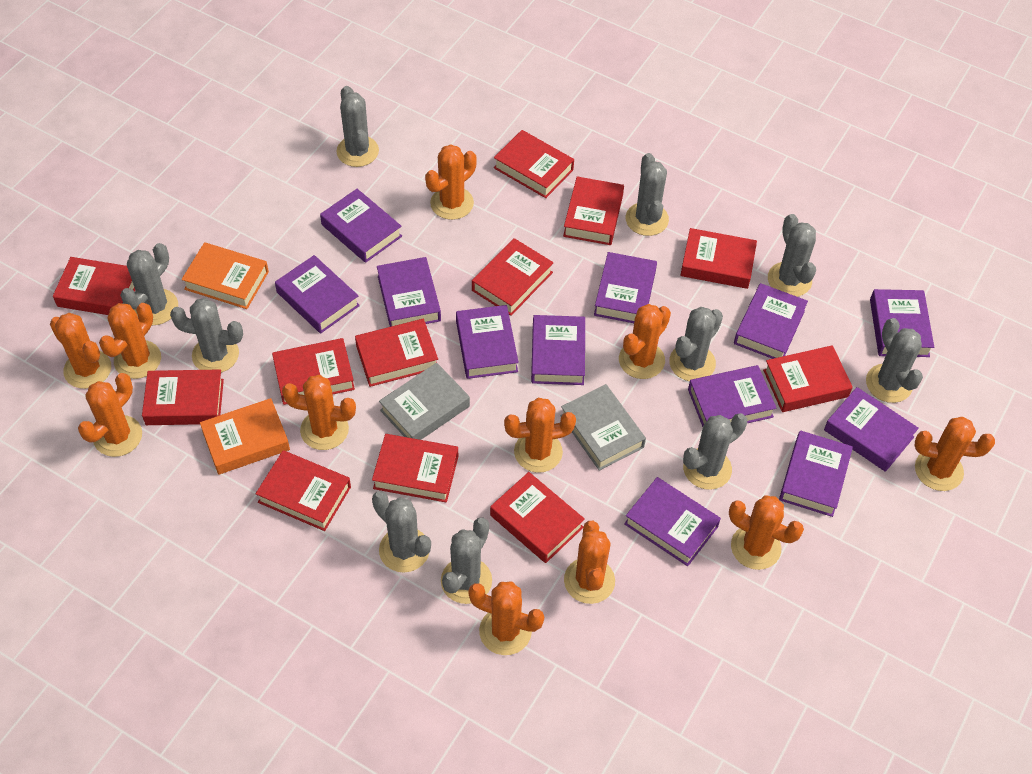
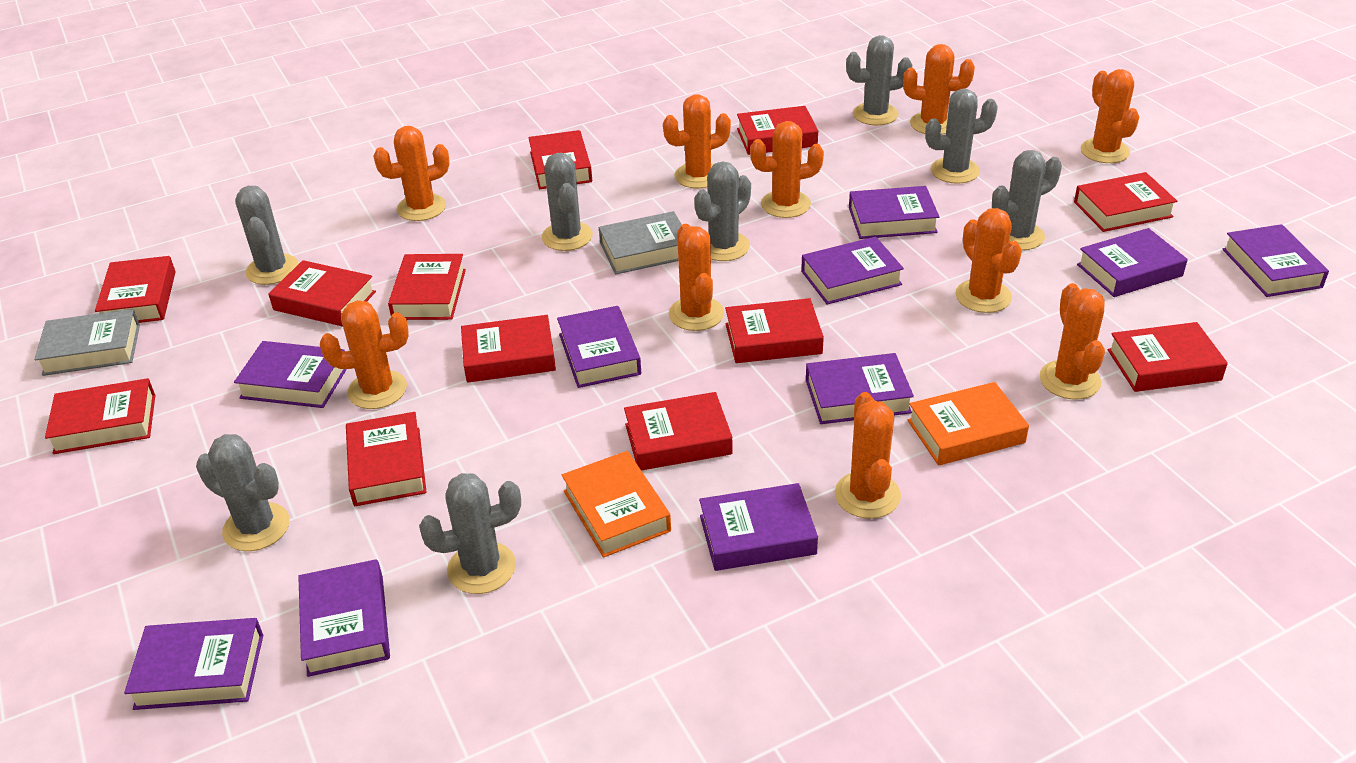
grey cactus: [120,243,178,325] [170,298,243,373] [337,86,379,167] [372,491,431,572] [441,518,492,604] [625,153,669,236] [669,307,723,381] [683,413,747,490] [768,214,816,297] [866,318,923,403] = 10 -> [196,434,290,551] [235,186,299,285] [419,473,521,594] [542,153,593,251] [694,161,751,261] [846,35,912,125] [925,89,998,184] [992,150,1062,250] = 8
orange cactus: [50,313,111,389] [78,373,142,457] [99,303,161,379] [282,375,356,450] [425,145,477,220] [468,581,544,655] [504,398,576,473] [564,521,615,604] [619,304,671,379] [729,495,804,570] [915,417,995,491] = 11 -> [320,300,409,409] [373,126,450,221] [663,94,731,189] [669,224,724,331] [750,121,824,218] [835,392,901,518] [903,44,975,135] [955,208,1022,313] [1039,283,1105,399] [1081,69,1139,163] = 10
purple book: [275,255,360,333] [320,189,402,263] [377,257,441,327] [456,305,519,379] [531,315,585,385] [594,252,657,323] [624,477,721,566] [688,365,776,427] [734,283,808,359] [779,430,853,517] [824,387,919,472] [870,289,934,357] = 12 -> [124,618,263,710] [234,341,347,408] [298,559,390,677] [557,306,641,388] [699,483,818,571] [801,237,904,305] [806,353,914,424] [849,186,939,239] [1077,228,1188,297] [1222,224,1329,297] = 10

